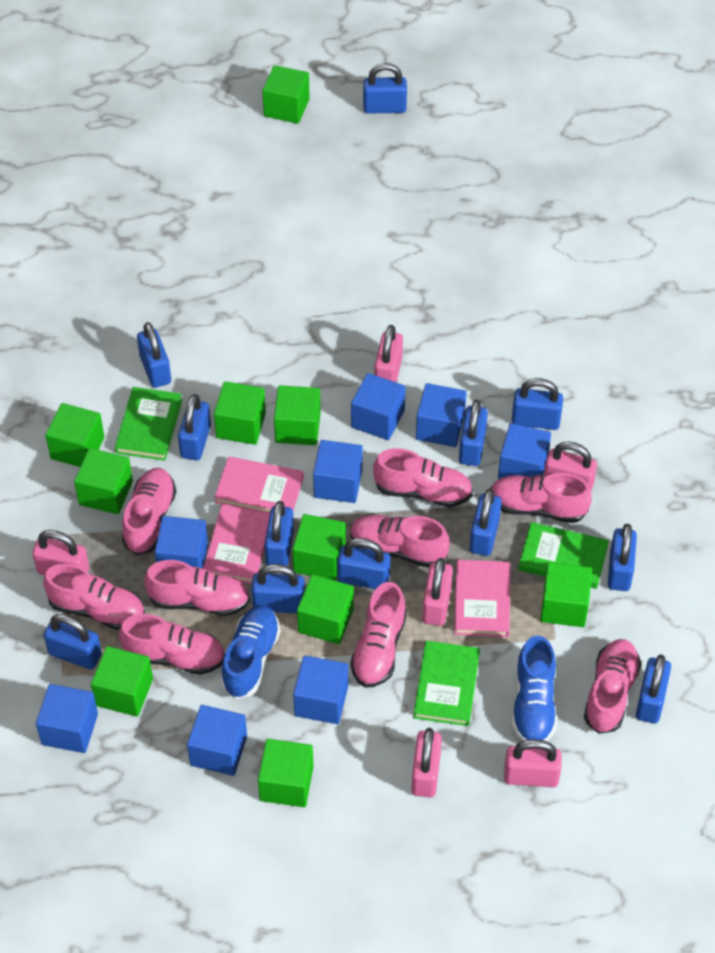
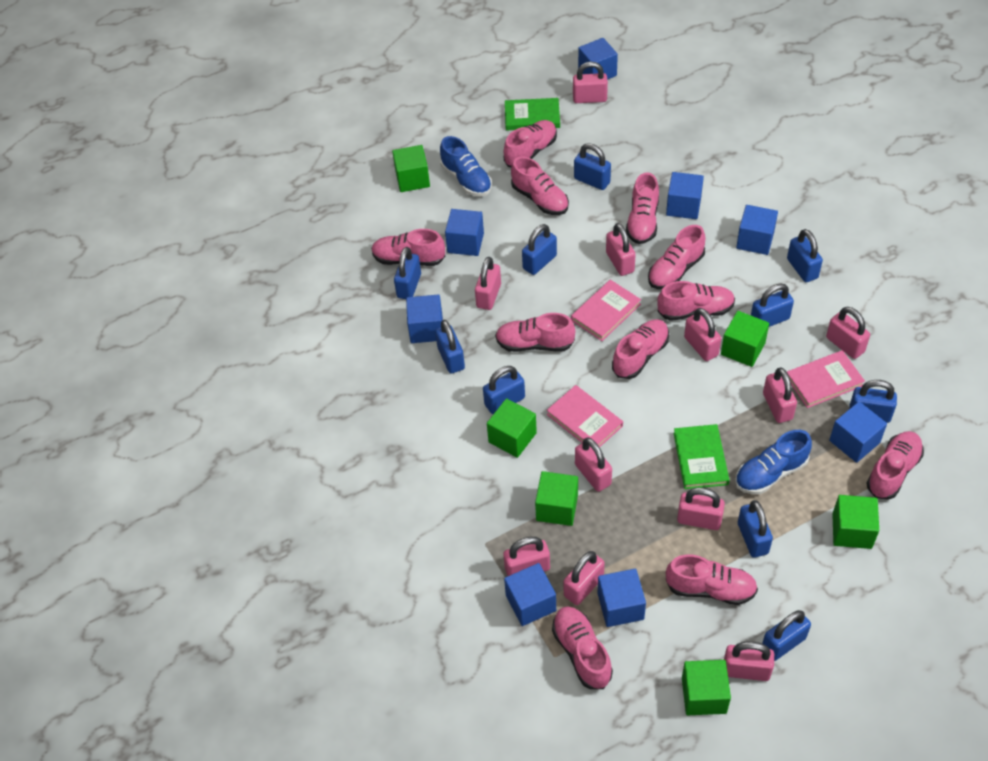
blue padlock: [44,614,102,670] [137,322,171,388] [178,394,211,460] [251,564,305,613] [265,501,294,566] [337,538,390,589] [363,63,407,114] [459,400,488,466] [469,489,502,556] [512,378,563,430] [608,524,637,591] [636,654,671,724] = 12 -> [394,247,421,299] [435,320,465,373] [483,366,525,414] [522,224,557,275] [574,143,611,190] [738,500,773,558] [751,284,794,327] [762,610,811,661] [787,229,823,282] [849,380,897,423] = 10
green book: [115,387,182,461] [413,641,480,726] [518,522,609,589] = 3 -> [505,98,560,131] [674,424,730,489] = 2
green cube: [45,403,105,467] [74,448,133,514] [91,646,153,717] [214,381,266,445] [258,739,314,807] [262,65,310,124] [274,385,321,445] [292,514,346,580] [297,574,354,644] [540,562,592,627] = 10 -> [392,145,430,192] [487,398,537,458] [535,471,578,526] [682,660,731,715] [721,311,769,367] [832,495,879,549] = 6
pink padlock: [32,530,89,575] [374,325,403,383] [411,728,442,797] [422,558,453,626] [504,739,562,787] [544,441,597,491] = 6 -> [475,257,501,310] [504,537,550,576] [564,551,605,605] [573,62,608,103] [575,438,612,492] [606,223,636,276] [677,487,725,530] [684,308,721,361] [724,642,774,681] [763,368,797,423] [826,307,870,359] = 11
pink shoe: [43,564,145,630] [119,614,225,675] [122,468,176,555] [144,560,250,616] [350,515,450,567] [350,582,407,688] [373,448,473,507] [490,473,592,523] [584,639,641,734] = 9 -> [371,229,445,266] [495,313,576,352] [504,120,557,167] [511,157,569,215] [552,606,613,689] [612,319,669,379] [626,172,659,244] [648,225,705,289] [658,281,735,321] [666,554,758,605] [866,431,924,500] = 11

